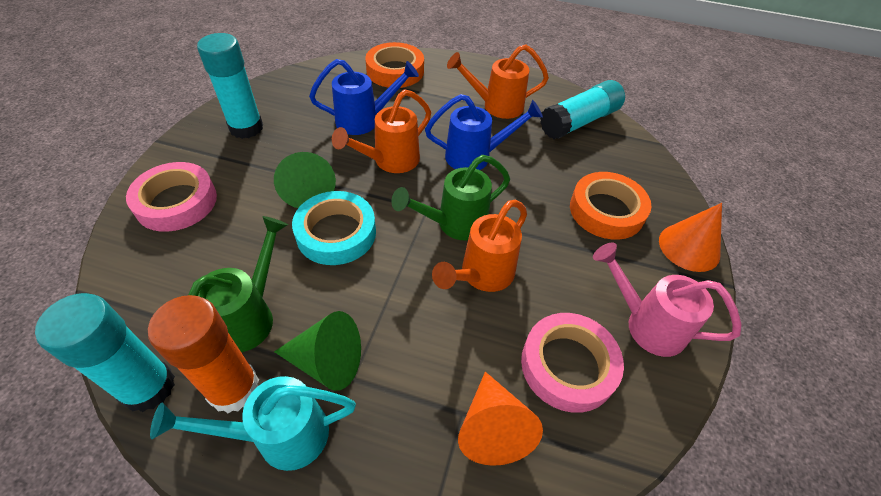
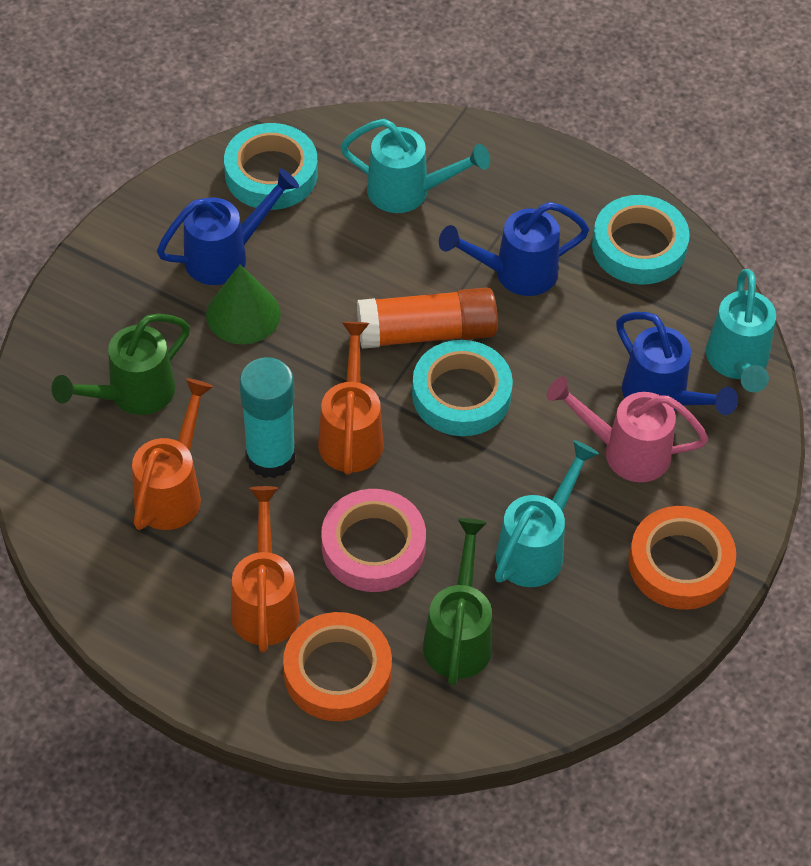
blue watering can: [309,59,419,135] [425,94,543,170] = 2 -> [157,169,299,285] [439,202,589,296] [616,312,738,415] = 3
green cone: [274,152,336,208] [274,311,361,391] = 2 -> [206,264,281,345] = 1
orange cone: [458,372,543,466] [659,203,722,272] = 2 -> none = 0
pink tape: [126,162,217,232] [521,313,624,413] = 2 -> [321,489,426,592] = 1
turquoise glue stick: [35,293,175,412] [197,33,263,139] [540,80,625,139] = 3 -> [239,357,296,478] = 1
turquoise tape: [292,191,376,265] = 1 -> [224,123,318,210] [412,340,513,436] [592,195,690,285] = 3
turquoise watering can: [150,376,356,471] = 1 -> [340,119,490,213] [495,440,599,587] [706,269,776,392] = 3

